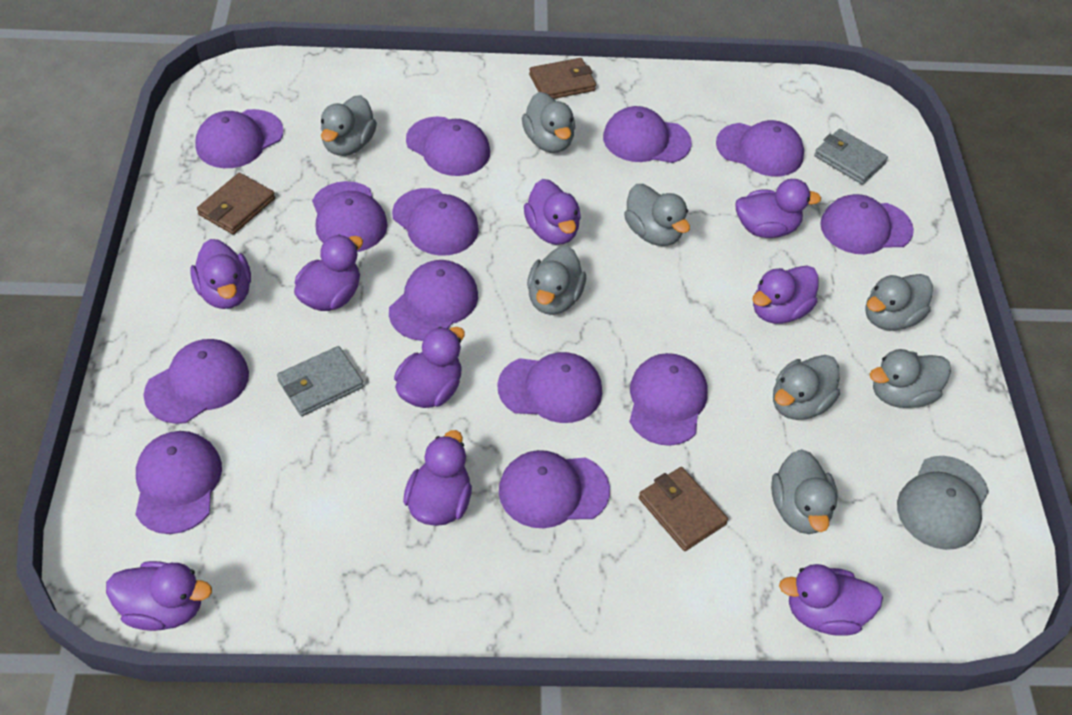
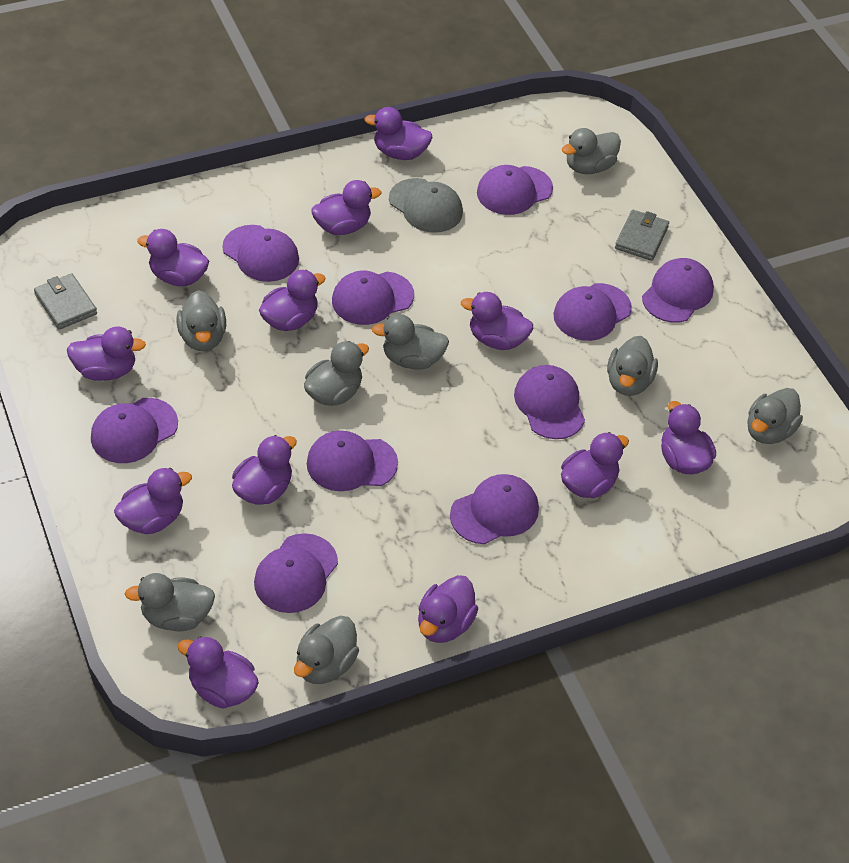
brown wallet: [197,173,275,235] [529,58,596,99] [639,467,728,551] = 3 -> none = 0
purple cap: [135,431,222,534] [144,339,249,424] [195,109,284,168] [312,181,388,252] [389,260,478,341] [392,188,479,256] [406,117,490,176] [497,352,602,423] [499,450,610,528] [603,106,692,163] [629,353,708,446] [716,120,804,176] [820,194,914,254] = 13 -> [91,398,178,463] [222,225,299,282] [254,533,338,613] [307,431,398,491] [332,271,414,325] [450,474,539,544] [477,165,553,215] [514,365,585,439] [553,283,632,341] [642,258,714,323] = 10
purple duck: [106,561,212,631] [190,239,251,309] [294,235,363,311] [394,327,465,408] [403,430,472,526] [524,179,581,245] [735,179,821,238] [752,265,819,324] [779,564,883,636] = 9 -> [67,326,146,381] [114,468,192,534] [137,229,209,286] [177,636,259,709] [232,435,297,504] [259,270,326,331] [311,180,381,235] [364,107,433,160] [418,575,478,643] [461,292,533,350] [561,432,629,498] [661,401,716,474] = 12

